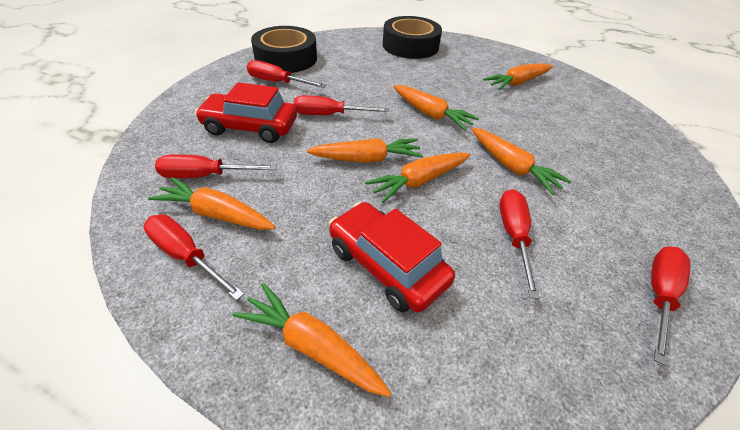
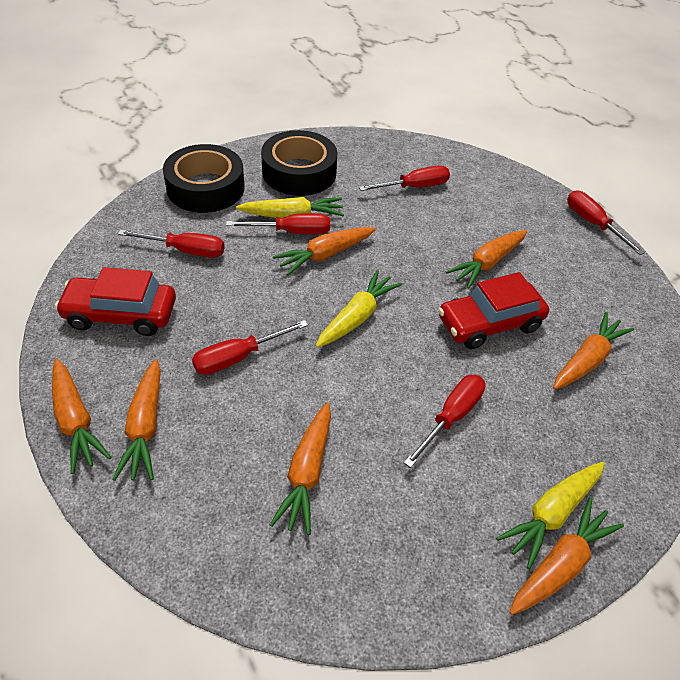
yellow carrot: none = 0 -> [236,197,344,218] [316,270,402,348] [496,462,605,569] = 3

